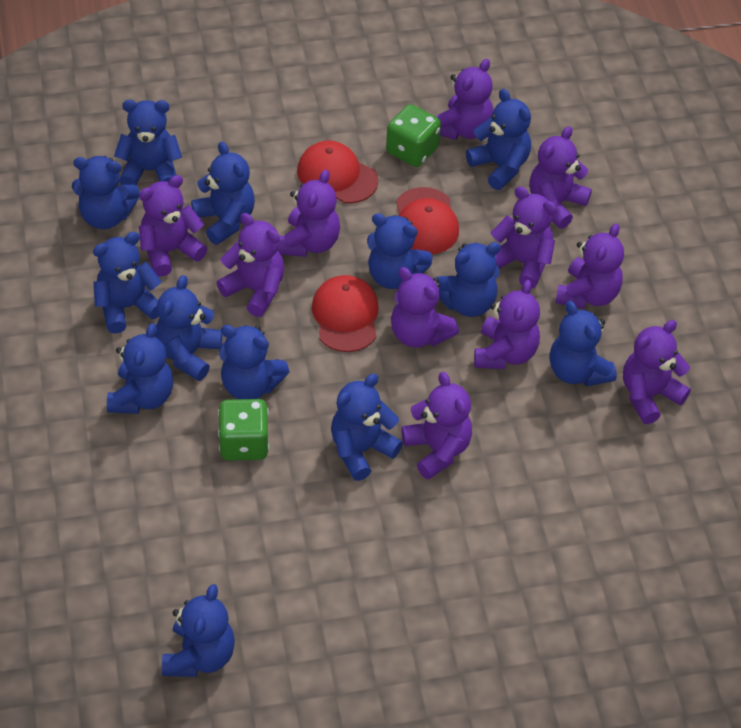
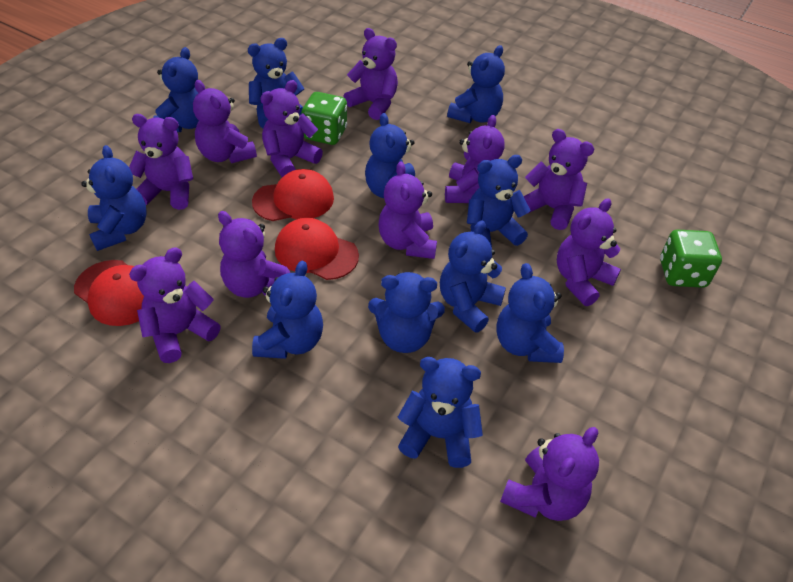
blue teddy bear: [72,156,140,229] [93,232,162,334] [107,323,173,414] [114,100,182,185] [155,275,223,381] [162,584,235,677] [191,142,255,245] [219,325,290,399] [331,374,403,481] [367,213,433,289] [436,242,501,317] [466,89,531,190] [550,301,617,387] = 13 -> [81,145,147,251] [153,47,199,132] [248,38,305,128] [252,261,323,359] [365,113,415,198] [368,272,445,353] [397,357,483,468] [440,221,506,333] [447,45,505,123] [467,155,531,247] [496,263,564,363] = 11

